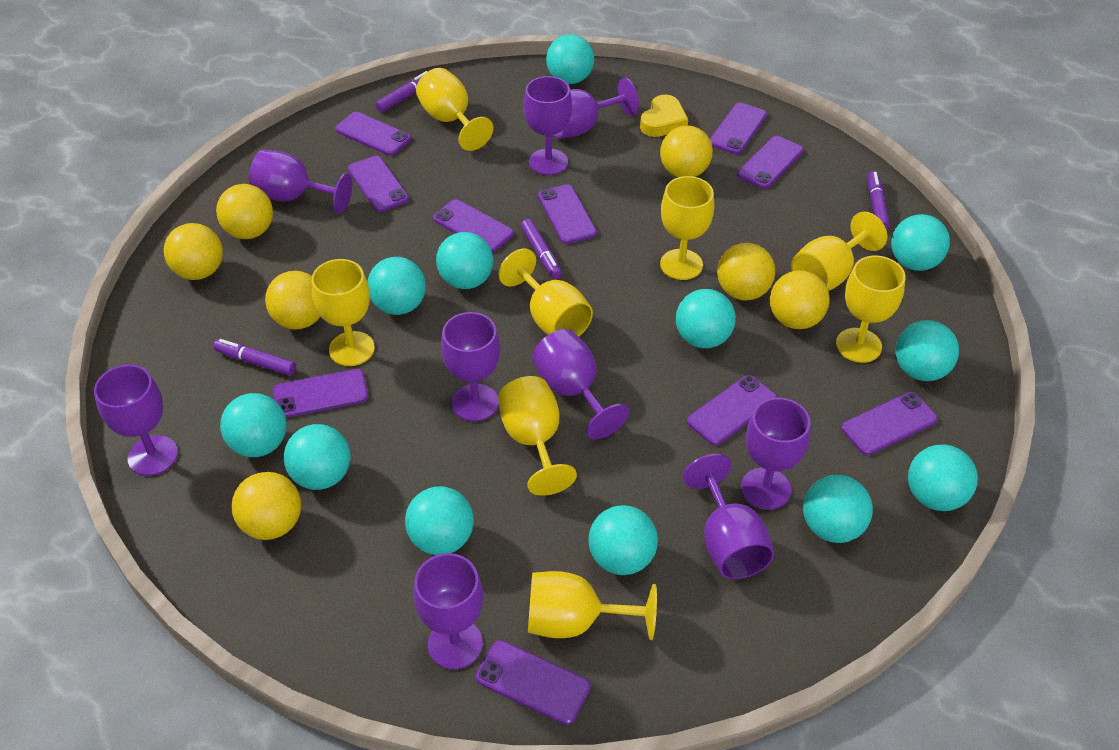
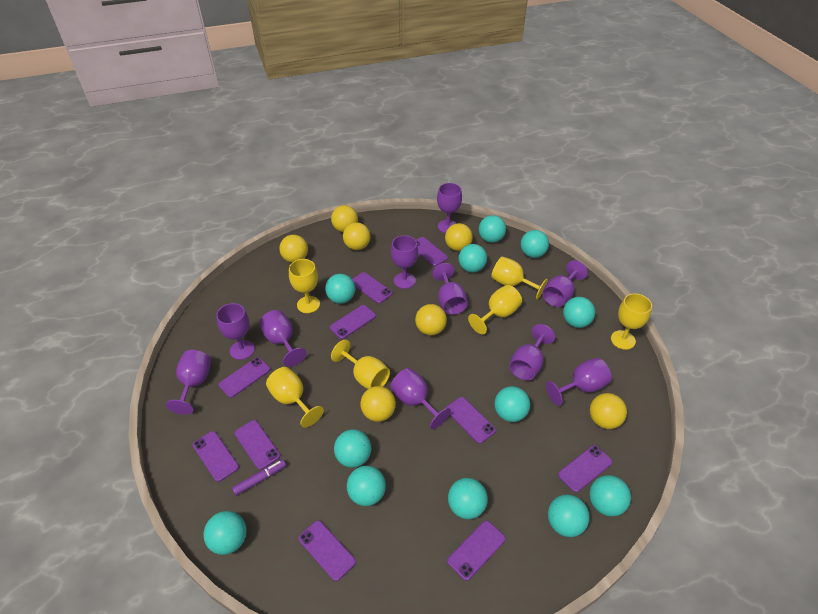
purple goblet: [94,365,178,476] [249,149,352,214] [413,553,483,670] [441,312,500,421] [524,76,572,175] [532,329,629,440] [553,78,639,139] [683,454,774,579] [741,398,810,510] = 9 -> [166,350,211,415] [216,303,255,360] [260,310,307,367] [390,368,451,429] [391,235,418,289] [432,263,468,315] [437,183,462,233] [509,324,555,380] [542,260,588,307] [546,358,612,406] = 10
purple marker: [214,339,296,376] [375,71,428,112] [521,219,562,279] [868,171,890,230] = 4 -> [232,459,286,496] = 1
yellow goblet: [312,259,375,366] [416,68,493,151] [498,248,593,337] [498,376,577,496] [528,571,657,640] [660,176,714,280] [791,212,887,291] [836,256,906,363] = 8 -> [266,367,324,428] [289,259,320,313] [331,340,390,389] [468,285,522,334] [491,257,548,300] [611,293,652,350] = 6
yellow heart: [640,95,688,137] = 1 -> none = 0

